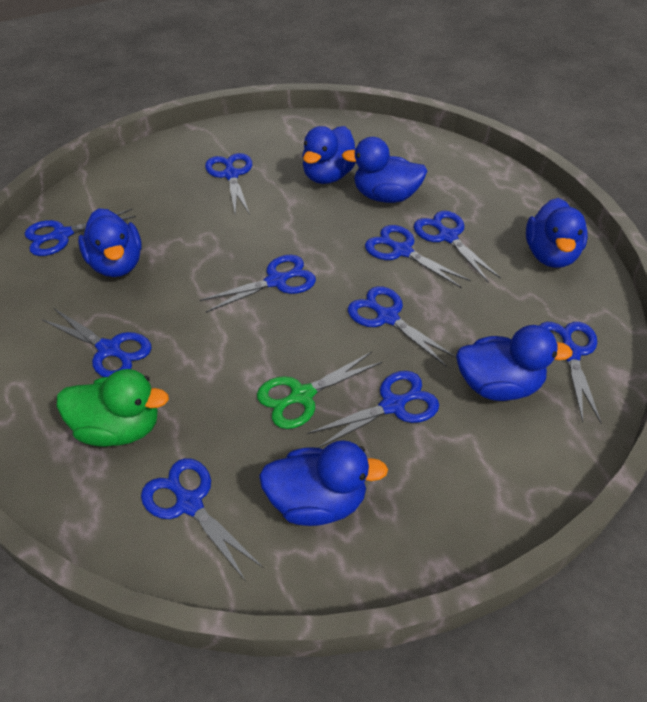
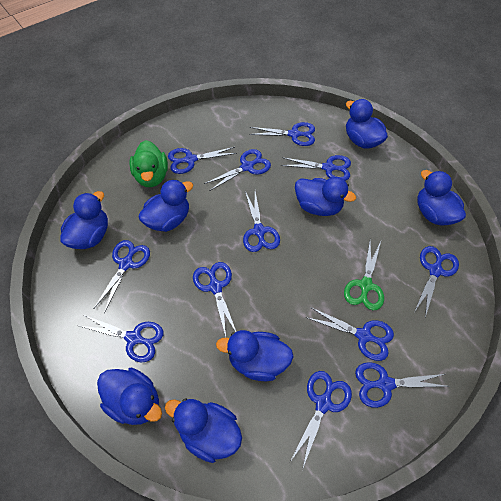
blue duck: [78,208,142,277] [259,440,388,526] [302,126,356,184] [342,137,427,203] [456,325,573,401] [526,198,588,268] = 6 -> [60,191,108,249] [97,368,162,425] [138,179,193,232] [165,398,242,463] [216,330,294,381] [295,177,356,216] [346,99,388,148] [417,170,466,226] = 8
blue scissors: [24,209,136,256] [42,308,152,377] [141,458,262,580] [199,255,316,313] [205,153,252,215] [307,371,439,448] [348,286,456,366] [365,225,471,289] [413,211,501,283] [539,322,602,424] = 10 -> [79,315,163,362] [94,240,150,313] [168,147,237,174] [193,262,236,337] [204,149,271,191] [243,191,280,252] [249,122,315,146] [281,155,351,181] [290,371,352,470] [306,307,394,361] [355,362,450,408] [414,246,459,318] = 12

